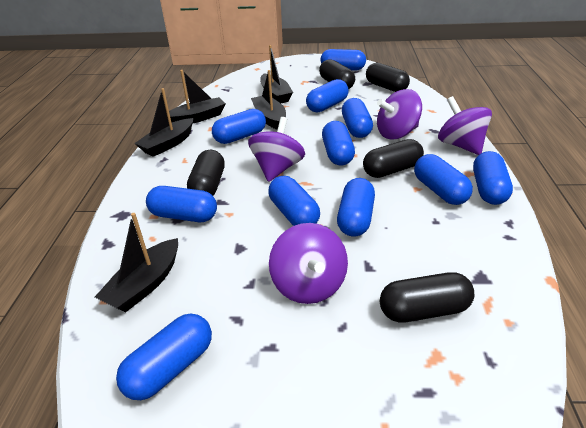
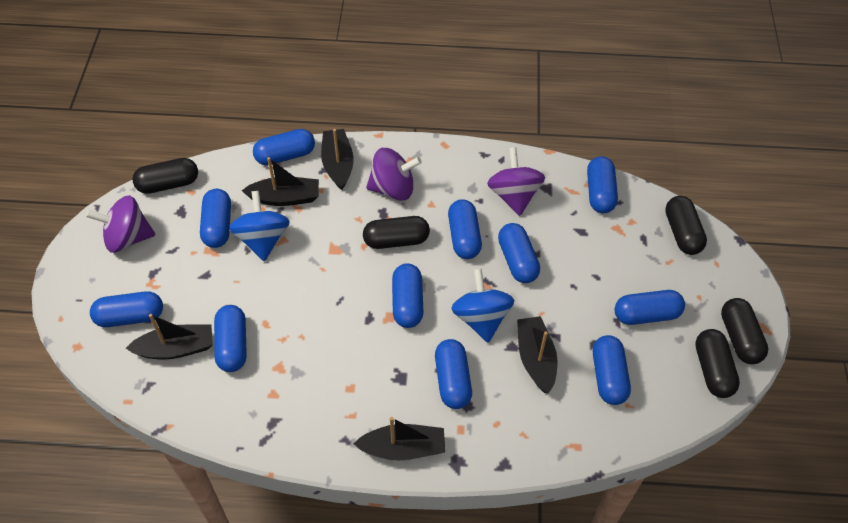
blue spinning top: none = 0 -> [229,191,290,261] [451,269,514,343] = 2
purple spinning top: [248,117,305,182] [269,223,348,304] [377,89,422,139] [438,96,492,155] = 4 -> [86,195,155,253] [366,148,422,201] [487,147,545,216] = 3

